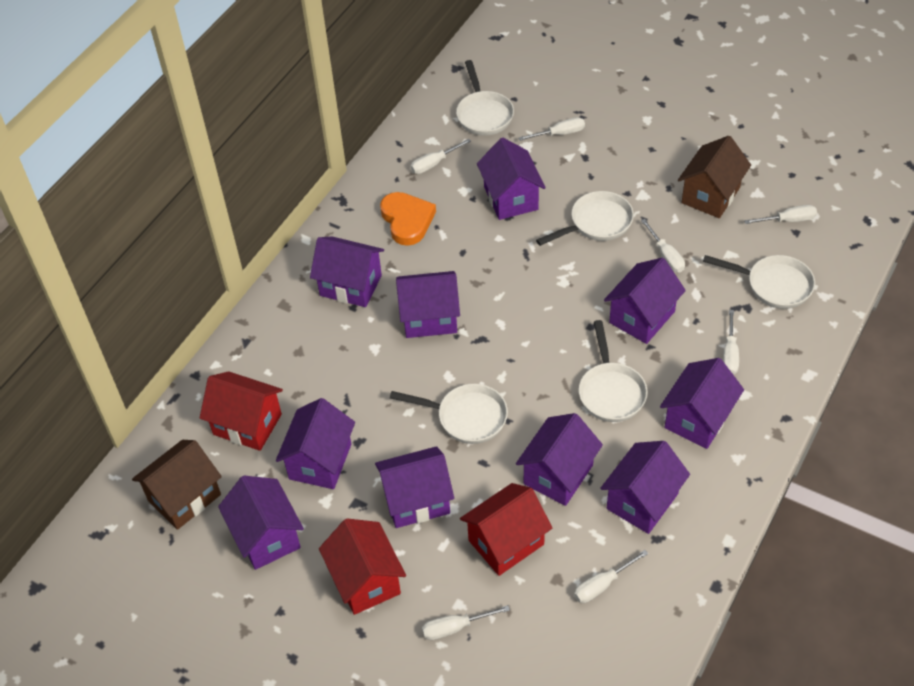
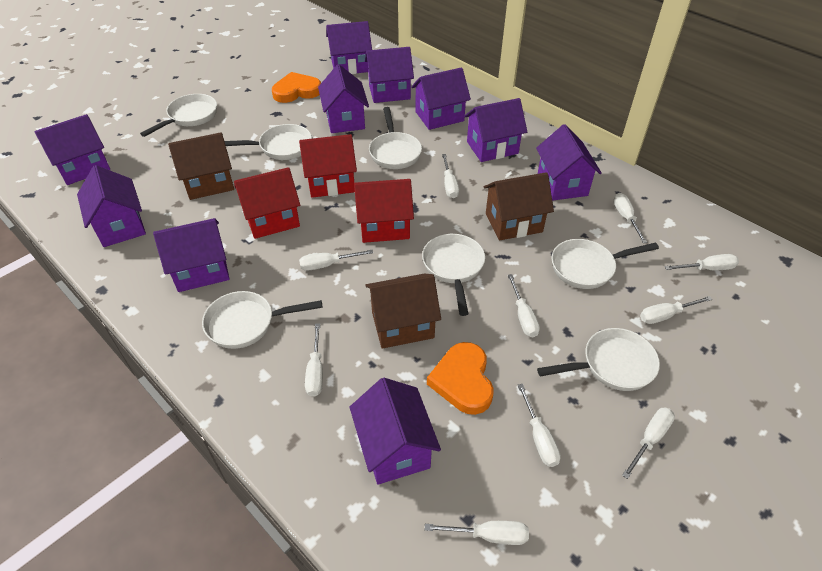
brown house: [132,440,222,530] [678,136,751,218] = 2 -> [168,132,234,200] [365,274,441,349] [484,172,554,240] = 3
orange heart: [380,192,436,246] = 1 -> [272,72,321,103] [427,342,494,415] = 2
white pan: [390,384,508,444] [456,60,514,136] [536,191,634,246] [579,320,648,422] [703,255,815,309] = 5 -> [140,94,217,137] [202,291,322,349] [224,124,312,160] [369,107,422,169] [422,234,485,316] [537,328,660,391] [551,239,659,289] = 7
white screwdriver: [410,139,471,174] [422,605,510,640] [518,117,585,141] [574,550,648,603] [641,219,685,272] [723,310,739,375] [744,205,817,224] = 7 -> [299,250,373,271] [305,323,323,397] [425,521,529,545] [442,154,459,198] [508,274,540,337] [518,384,561,467] [613,193,648,243] [622,407,675,479] [640,296,713,324] [665,254,739,271] = 10

